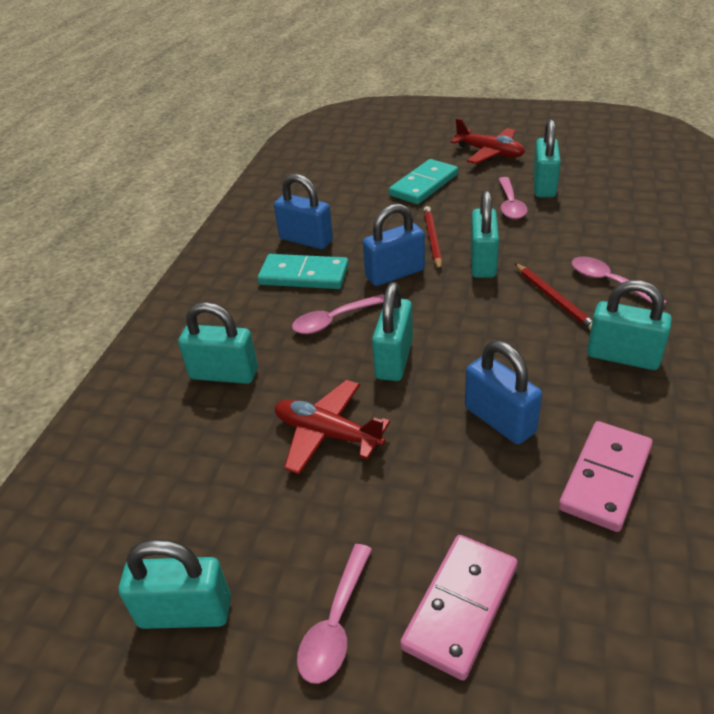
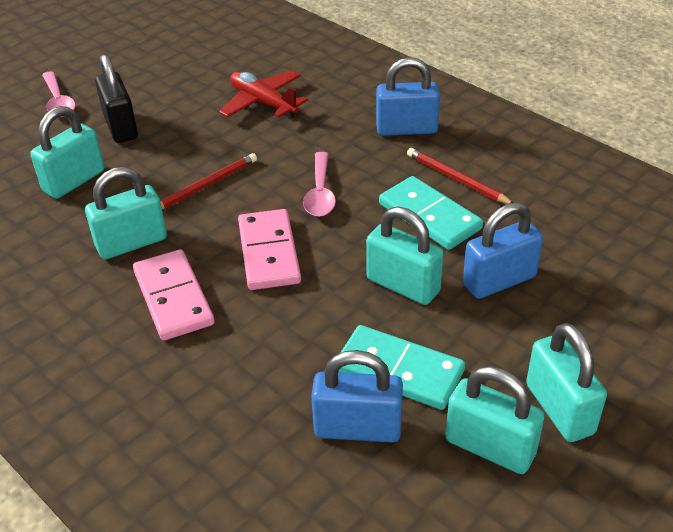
black padlock: none = 0 -> [95,54,138,143] = 1
pink spoon: [292,294,384,334] [297,544,372,684] [499,177,528,219] [572,256,667,305] = 4 -> [42,71,76,117] [303,152,336,217] = 2
red plane: [275,380,390,474] [450,118,525,164] = 2 -> [219,71,308,119] = 1
turquoise padlock: [119,539,231,629] [178,302,258,384] [372,282,413,381] [470,190,499,278] [533,119,561,197] [587,280,672,370] = 6 -> [30,106,104,199] [85,167,167,259] [366,207,444,305] [445,366,544,474] [526,323,607,442] = 5

